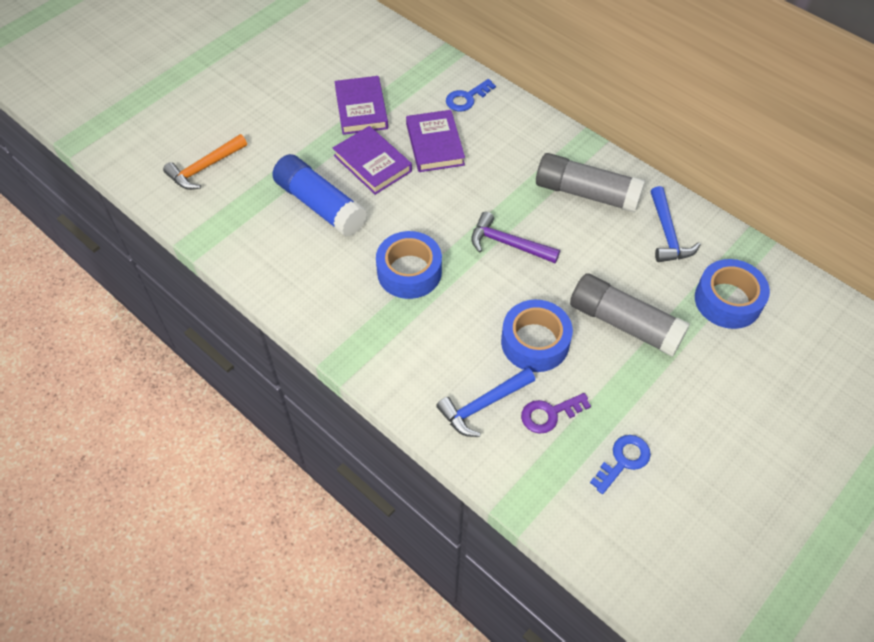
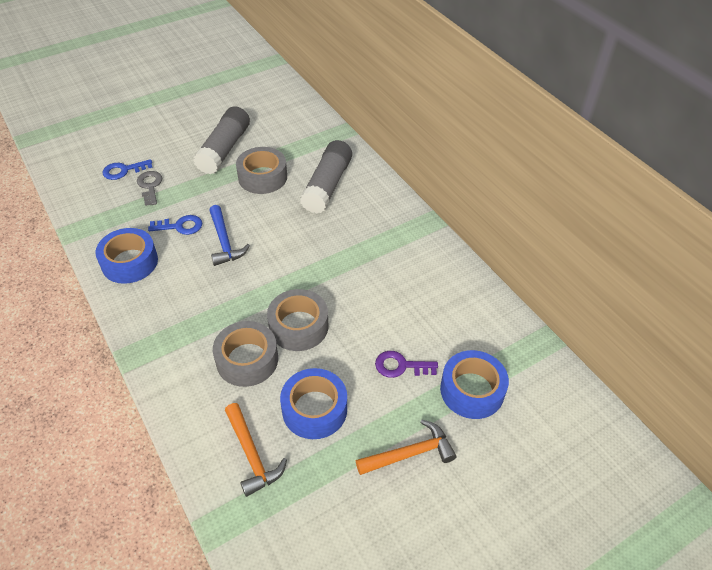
blue glue stick: [272,154,367,237] = 1 -> none = 0
blue hammer: [436,367,535,437] [651,186,700,262] = 2 -> [209,205,250,266] = 1
grey key: none = 0 -> [137,171,162,206] = 1
grey tape: none = 0 -> [213,321,278,387] [236,147,287,194] [267,289,328,351] = 3
orange hammer: [163,134,247,190] = 1 -> [225,403,287,497] [356,420,456,475] = 2
purple book: [333,126,412,195] [334,76,388,135] [406,110,465,172] = 3 -> none = 0
purple hammer: [471,211,560,263] = 1 -> none = 0

